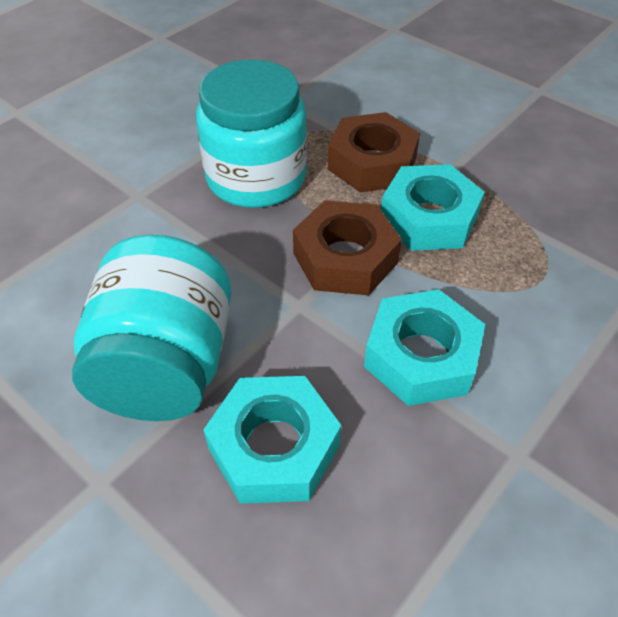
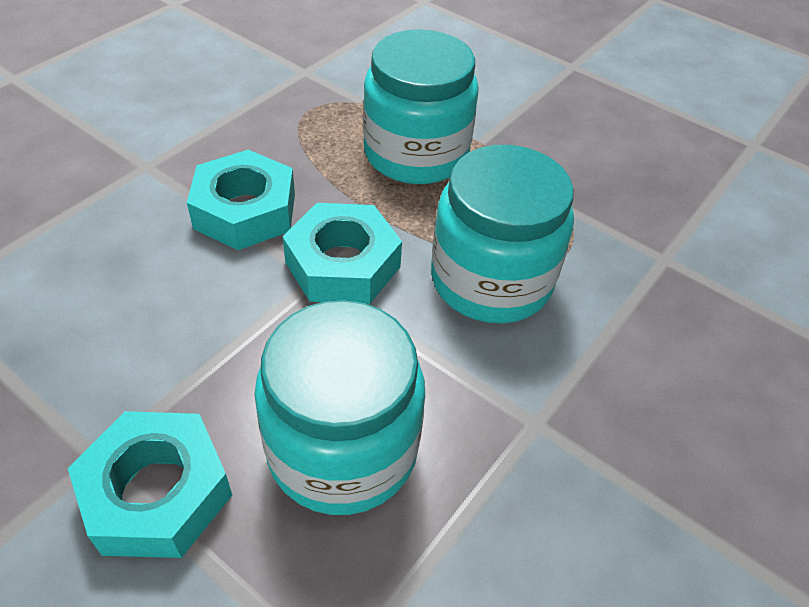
brown nut: [293,200,402,295] [328,112,420,193] = 2 -> none = 0
turquoise jar: [72,235,231,421] [196,59,307,208] = 2 -> [254,300,425,515] [363,29,479,184] [431,145,574,323] = 3

